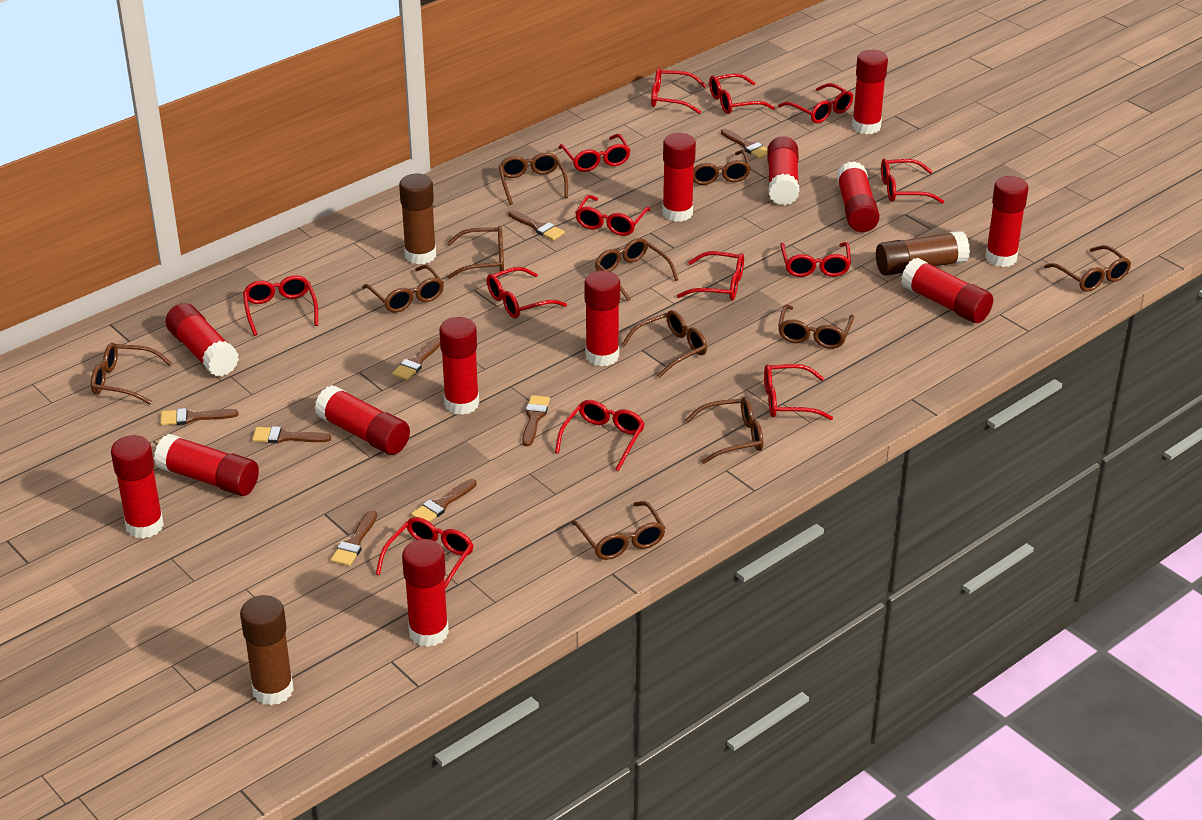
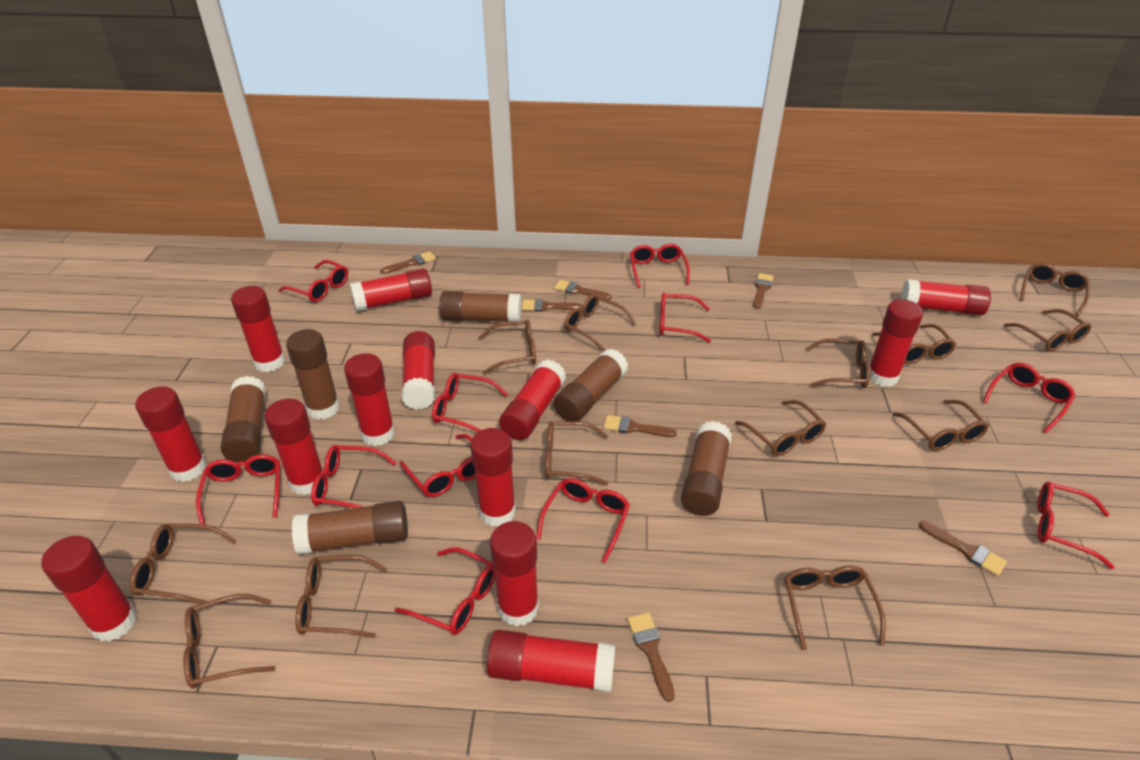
brown brush: [161,408,238,425] [252,426,331,443] [331,510,377,566] [392,337,440,380] [411,479,477,522] [508,210,565,240] [522,395,550,446] [721,129,767,159] = 8 -> [380,251,436,274] [522,299,582,312] [554,280,612,300] [604,415,677,437] [628,613,675,702] [753,273,774,309] [919,521,1007,576] = 7
brown glasses: [91,343,172,404] [362,265,444,313] [447,226,504,279] [499,152,568,205] [571,501,665,560] [595,238,678,301] [621,310,707,378] [685,397,763,464] [693,150,751,185] [778,305,854,349] [1044,245,1131,292] = 11 -> [130,524,237,604] [183,594,275,688] [295,555,387,638] [478,319,536,374] [545,421,608,485] [564,294,637,351] [735,400,826,456] [785,566,886,650] [805,338,870,388] [872,324,956,364] [893,400,989,451] [1004,309,1091,352] [1020,263,1090,316] = 13
brown glue stick: [240,595,294,705] [399,174,436,265] [876,231,970,276] = 3 -> [221,376,266,462] [286,329,340,420] [292,501,408,555] [439,291,522,322] [553,349,628,422] [681,421,732,516] = 6
red glasses: [243,275,318,336] [376,517,474,589] [487,267,567,319] [555,400,644,471] [559,134,630,172] [575,195,651,236] [651,68,706,114] [677,251,744,300] [709,74,775,114] [764,364,833,420] [778,83,853,123] [780,242,851,277] [881,158,944,204] = 13 -> [196,454,280,525] [278,260,348,302] [311,445,397,508] [395,547,495,635] [399,434,476,497] [432,373,508,432] [536,478,630,563] [630,244,690,288] [659,293,711,343] [983,363,1076,433] [1037,482,1114,569] = 11

